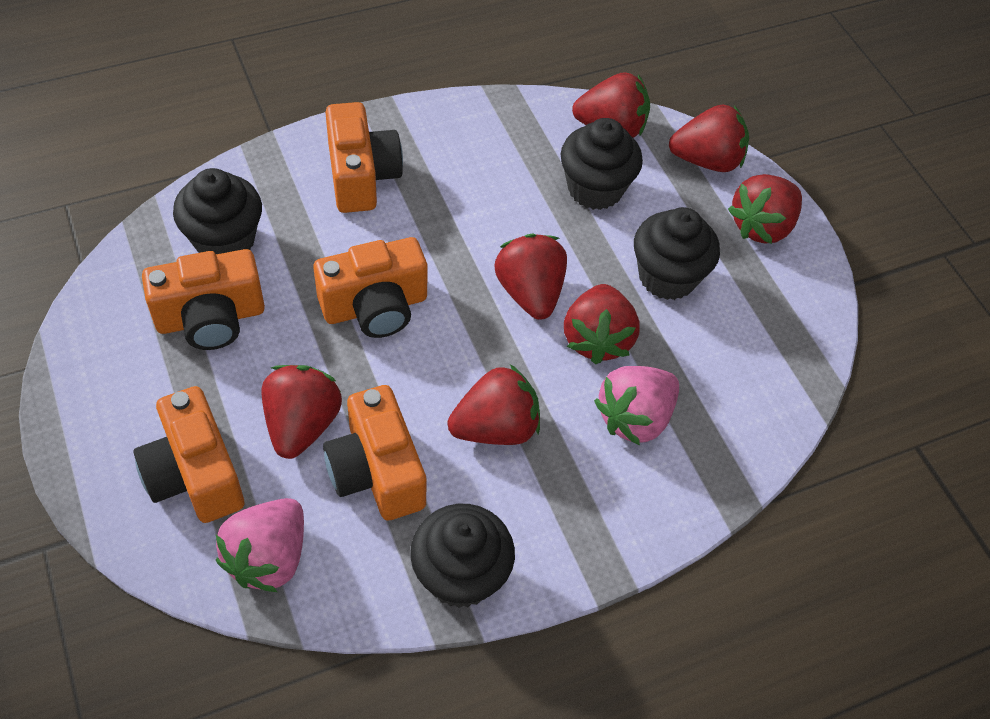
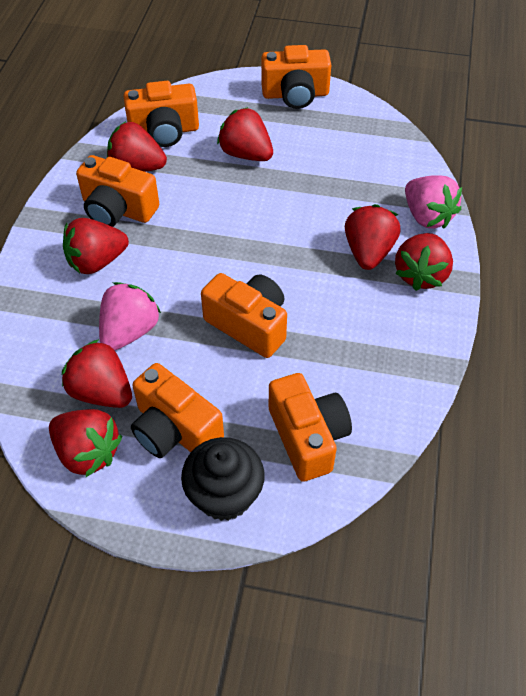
black cupcake: [173,168,262,254] [410,504,515,608] [561,118,643,210] [634,207,720,300] = 4 -> [181,437,265,521] = 1
orange camera: [134,386,244,523] [142,249,265,350] [313,237,428,338] [323,385,427,521] [325,102,403,213] = 5 -> [76,155,159,227] [124,81,199,147] [131,363,224,458] [201,273,287,358] [261,45,331,109] [269,373,352,482] = 6

